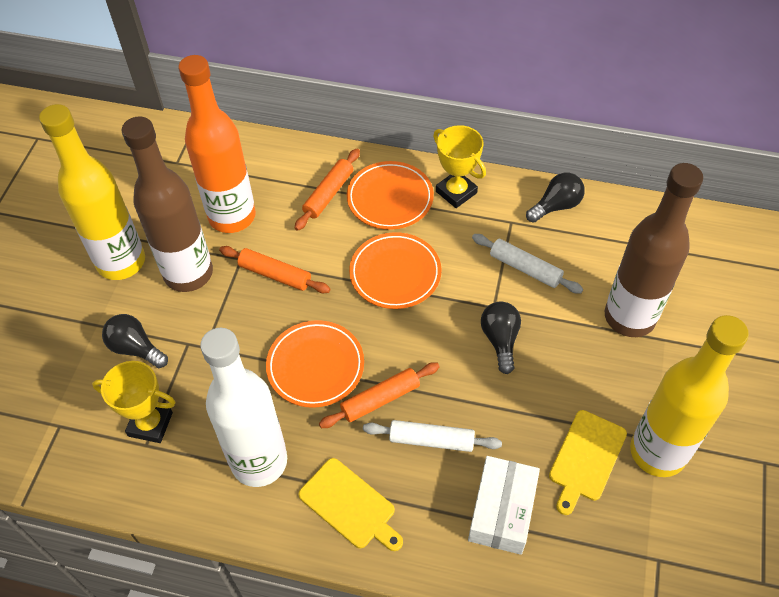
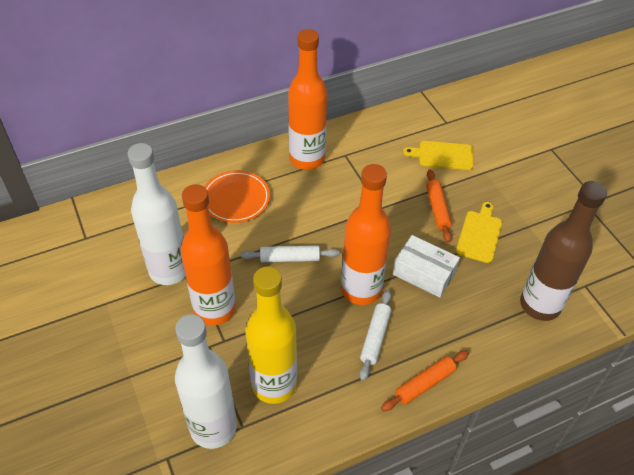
black light bulb: [102,314,168,368] [481,301,521,374] [526,172,585,223] = 3 -> none = 0
brown bottle: [122,116,213,292] [605,163,703,337] = 2 -> [520,181,607,321] = 1
orange bottle: [178,55,256,233] = 1 -> [181,184,236,325] [288,29,327,170] [341,164,391,305] = 3
orange plate: [266,320,364,408] [347,161,434,230] [349,232,441,309] = 3 -> [204,170,270,223] = 1
orange rolling pin: [219,246,330,293] [295,149,360,231] [319,362,440,428] = 3 -> [381,350,469,411] [426,170,452,242] = 2
white bottle: [200,328,287,487] = 1 -> [128,143,186,285] [175,314,237,449] = 2
yellow bottle: [39,104,145,280] [630,315,749,477] = 2 -> [245,266,297,404] = 1
yellow trophy: [92,361,176,443] [433,125,486,208] = 2 -> none = 0

